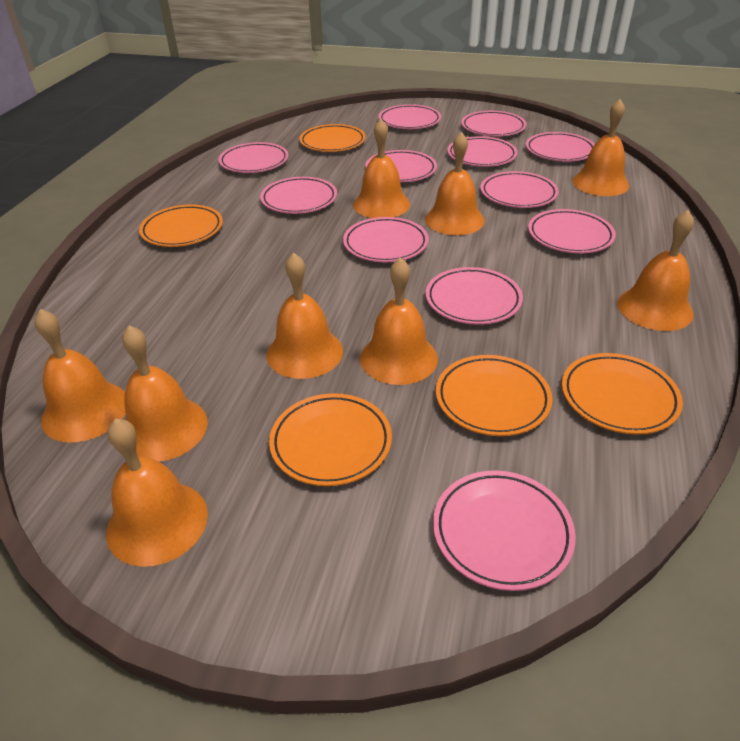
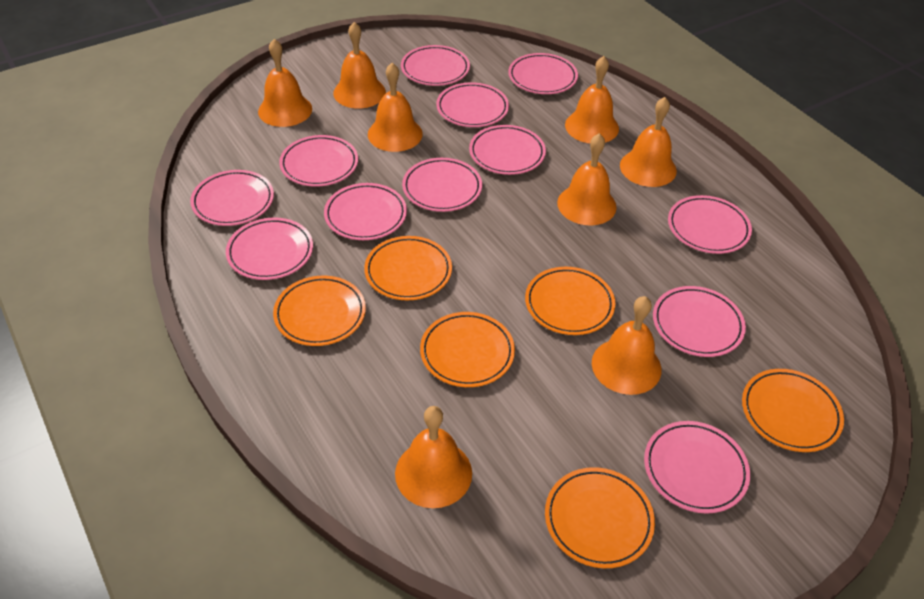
orange bell: [35,309,126,443] [106,418,208,567] [122,326,208,462] [266,253,343,379] [353,119,410,218] [360,257,438,385] [425,132,485,235] [572,99,629,196] [617,210,694,331] = 9 -> [258,39,312,127] [333,22,386,109] [368,63,423,152] [395,406,472,508] [557,133,617,225] [565,56,619,143] [592,296,661,395] [620,97,677,187] = 8
orange plate: [139,205,223,247] [269,393,392,486] [300,124,366,152] [436,355,552,436] [562,353,683,435] = 5 -> [273,276,366,346] [364,236,452,300] [420,312,515,387] [525,267,615,335] [545,467,655,568] [742,369,844,452] = 6

